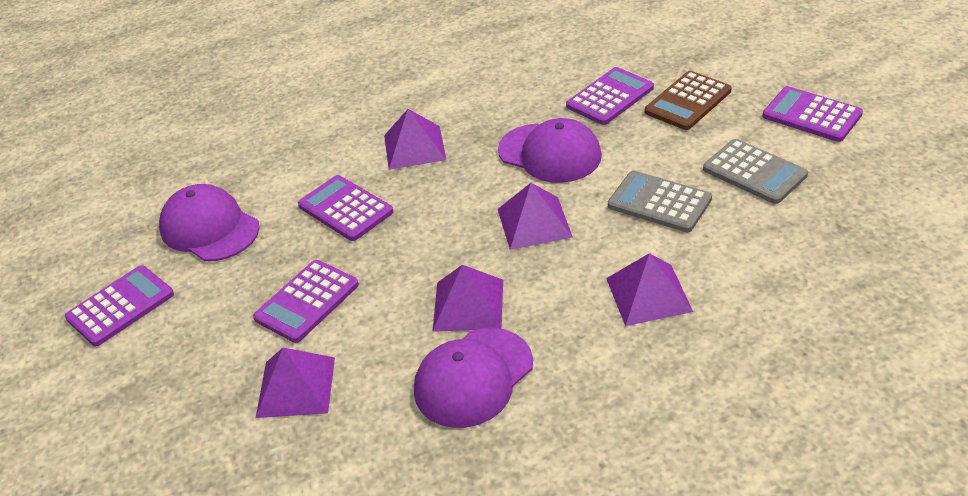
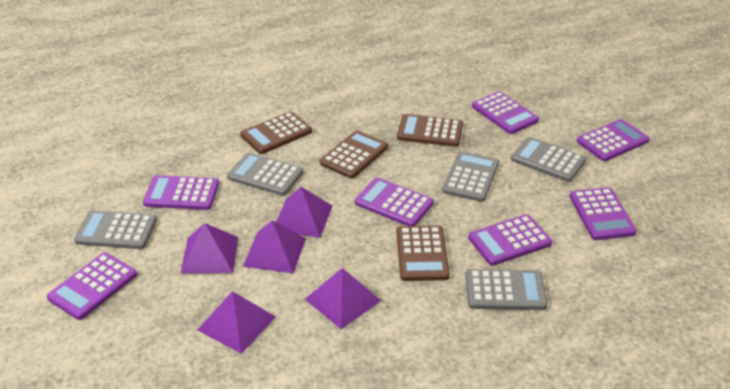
brown calculator: [645,71,732,130] = 1 -> [240,111,312,154] [320,130,388,179] [396,226,450,281] [397,114,463,147] = 4
grey calculator: [608,171,712,232] [703,139,808,204] = 2 -> [74,210,157,249] [227,152,303,196] [442,151,499,202] [465,269,548,310] [511,137,586,182] = 5
purple calculator: [65,265,174,346] [253,260,359,343] [298,175,393,241] [566,67,654,125] [763,86,863,142] = 5 -> [47,253,137,320] [143,175,219,210] [355,178,434,226] [468,214,552,266] [472,91,539,134] [569,187,637,240] [577,119,649,161] = 7
purple cap: [159,184,259,261] [414,328,533,428] [498,118,602,183] = 3 -> none = 0

